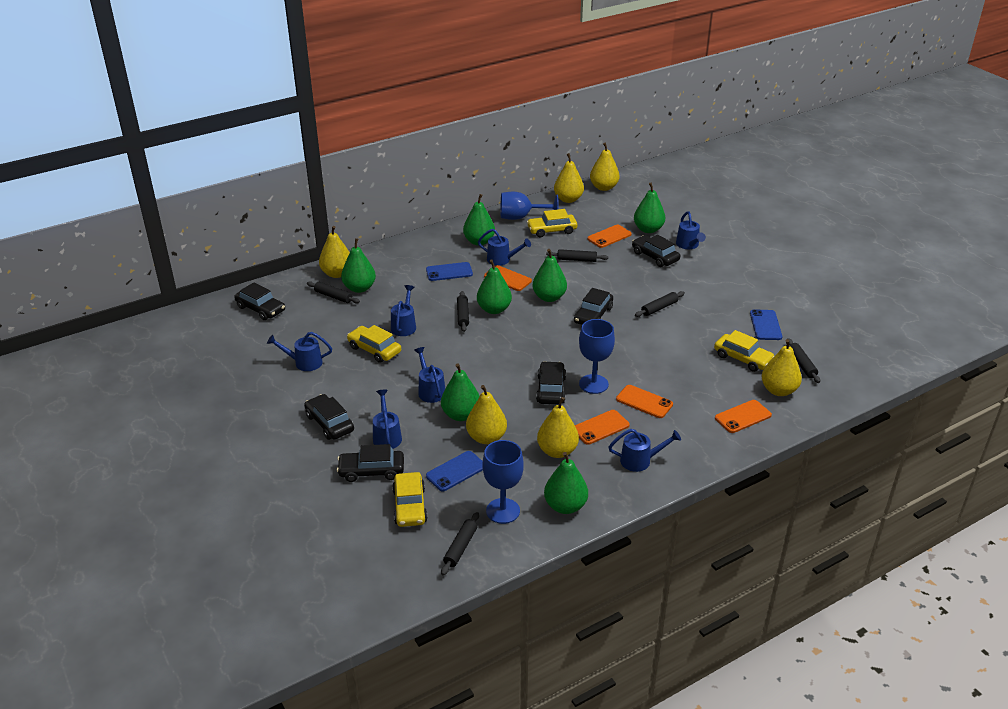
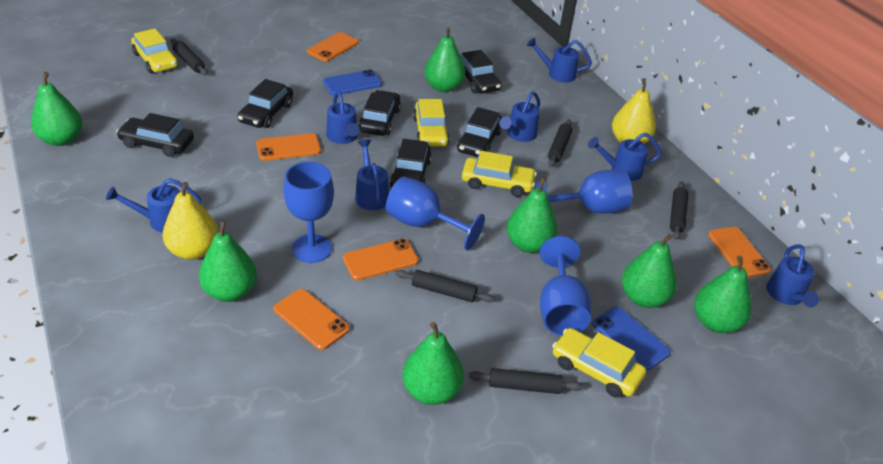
black rolling pin: [307,281,360,303] [441,512,479,575] [457,291,469,332] [546,249,608,262] [635,291,685,317] [787,338,820,383] = 6 -> [170,39,208,75] [396,270,495,302] [469,368,583,394] [548,119,572,167] [670,181,688,240] = 5
blue goblet: [483,440,524,524] [500,192,558,220] [579,319,615,394] = 3 -> [284,162,334,263] [386,176,485,250] [536,170,632,214] [540,236,591,336] = 4
blue phone: [426,262,473,281] [426,451,483,491] [750,309,782,340] = 3 -> [323,70,382,95] [592,307,671,371] = 2
yellow pear: [319,226,350,278] [466,385,507,444] [537,397,579,458] [554,153,584,203] [590,143,620,191] [762,339,802,396] = 6 -> [163,182,219,260] [612,79,656,144] = 2

